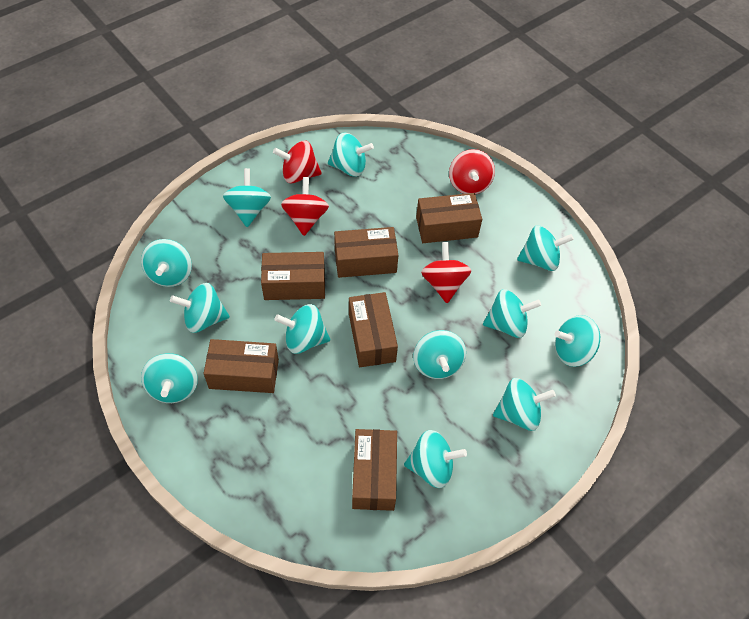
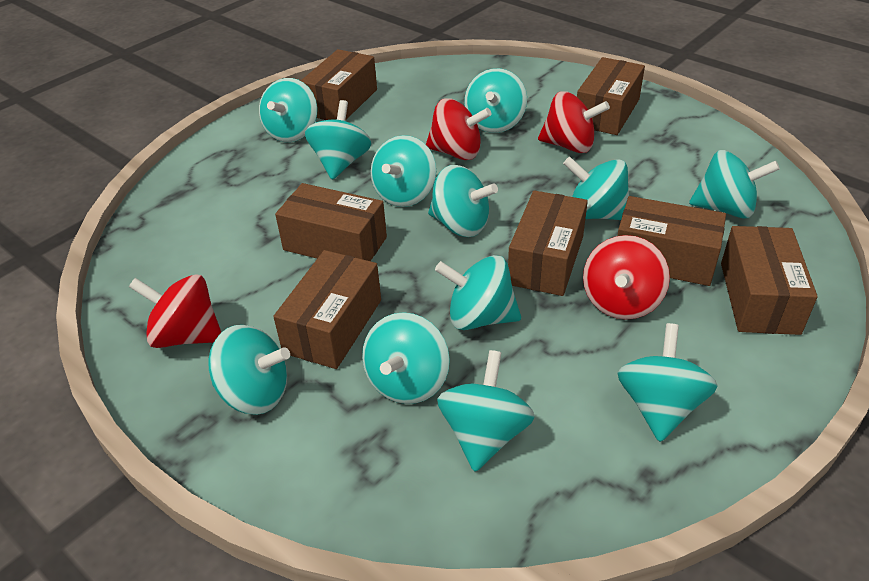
brown box: [204,339,279,393] [261,252,325,300] [334,227,398,278] [349,292,398,367] [352,429,397,511] [416,193,482,243] = 6 -> [273,250,381,369] [275,183,387,261] [301,49,377,121] [508,190,588,296] [577,57,645,135] [617,196,726,286] [721,226,818,335] = 7

